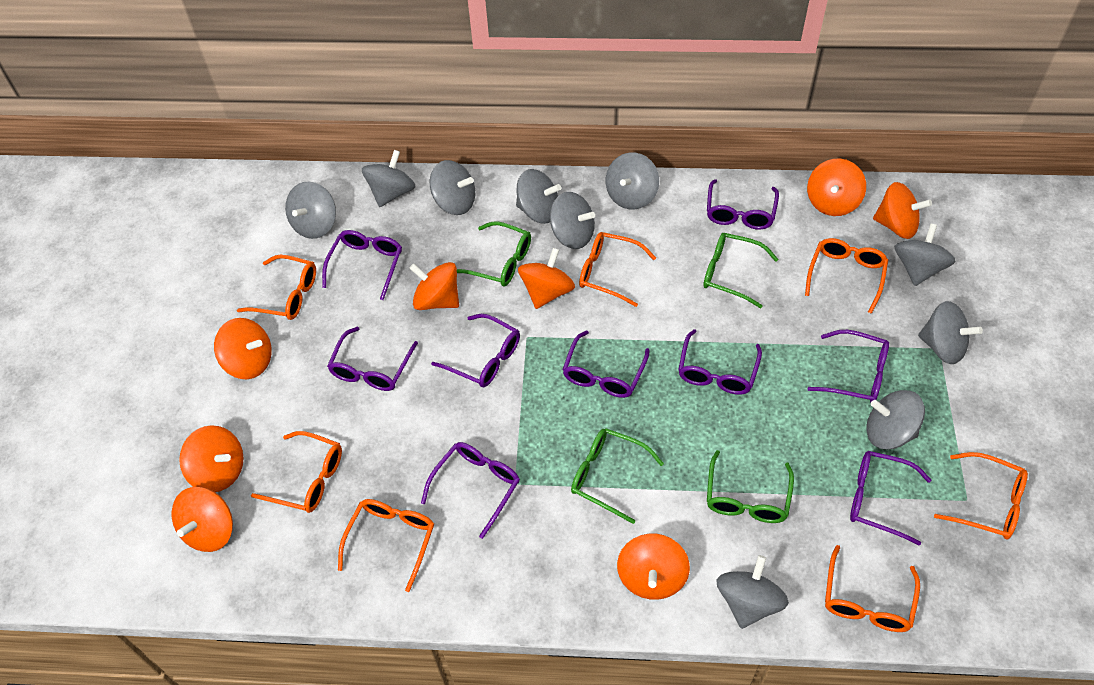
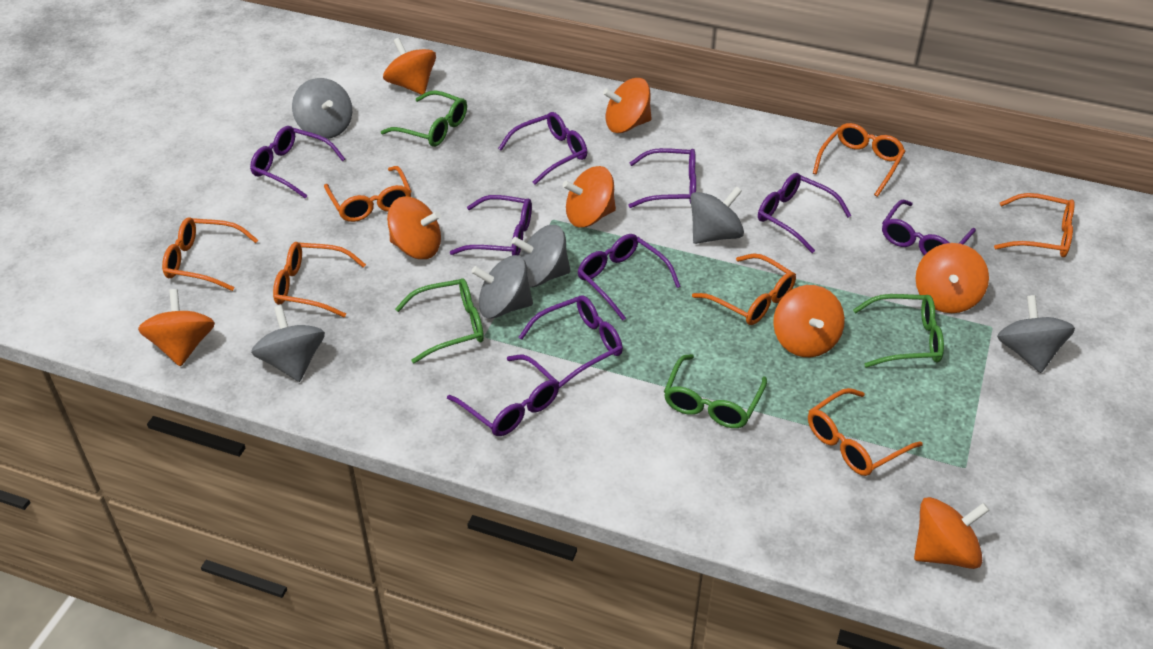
grey spinning top: [285,182,336,239] [362,150,416,207] [430,160,475,215] [516,169,561,224] [550,192,595,249] [606,153,659,209] [716,555,789,629] [866,390,925,450] [894,223,956,286] [918,301,983,364] = 10 -> [251,305,325,382] [292,78,352,139] [471,255,533,319] [512,225,571,287] [690,186,744,244] [997,295,1075,373] = 6

